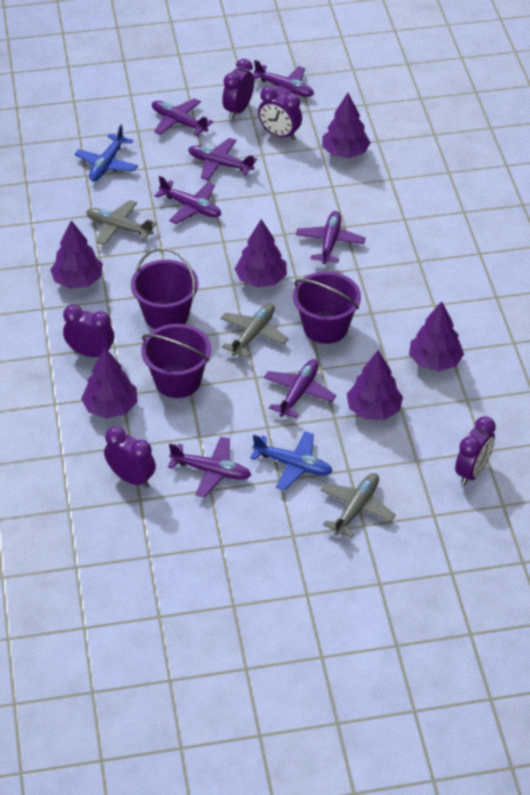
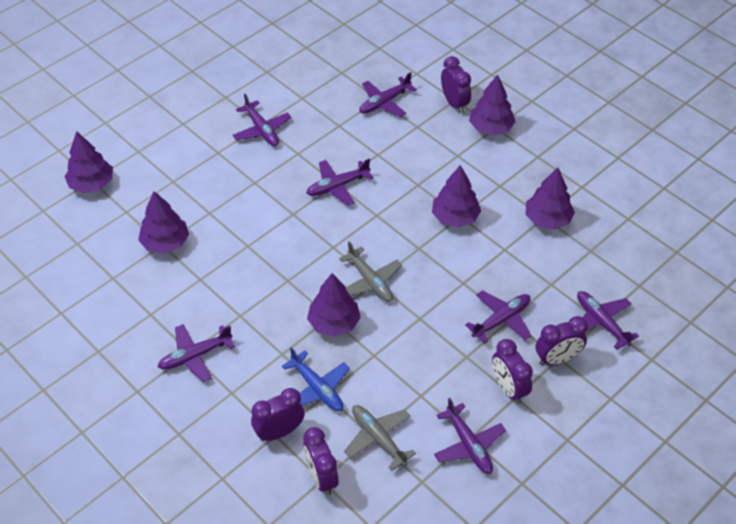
blue plane: [75,124,138,181] [250,431,333,491] = 2 -> [282,347,350,411] = 1
grey plane: [86,200,157,246] [220,303,288,358] [320,473,395,538] = 3 -> [339,241,402,302] [344,405,416,471] = 2
purple bucket: [131,248,199,329] [141,324,211,398] [293,272,361,344] = 3 -> none = 0

